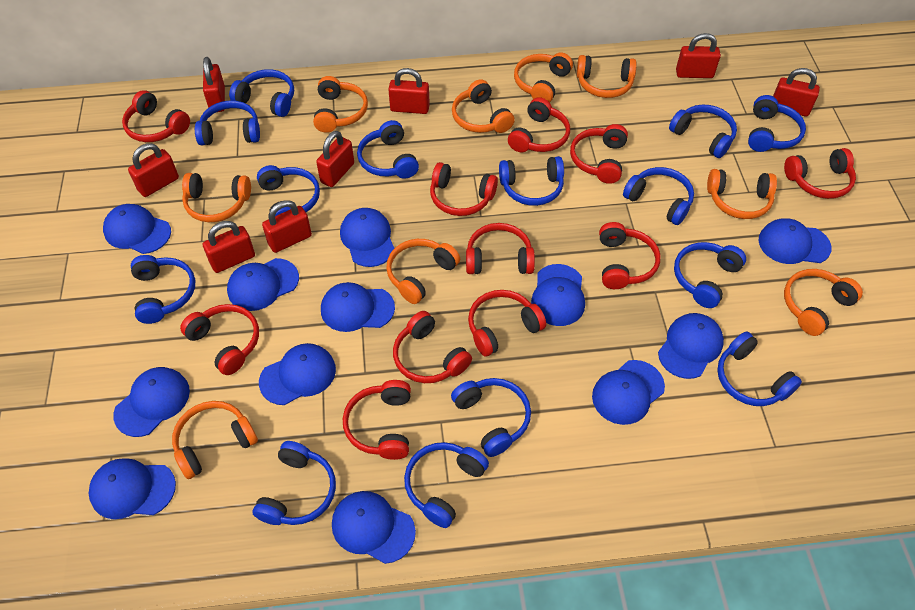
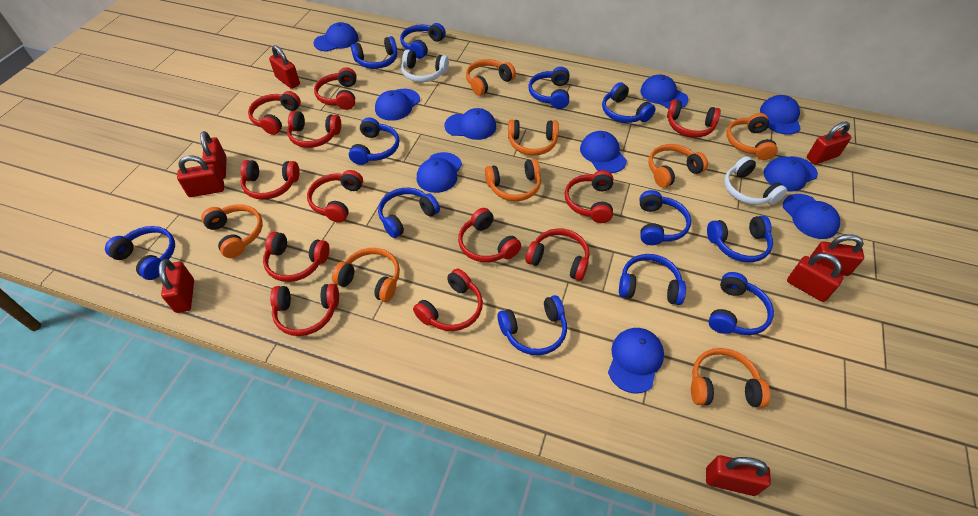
blue cap: [89,458,176,519] [103,204,171,254] [113,367,190,437] [227,258,299,311] [259,343,336,405] [321,282,395,332] [332,491,416,564] [340,208,394,267] [531,264,585,326] [592,360,665,425] [658,313,724,379] [759,218,832,264] = 12 -> [313,22,358,52] [375,89,420,121] [417,152,462,193] [445,108,496,140] [580,131,627,173] [608,328,664,393] [640,75,688,109] [760,95,801,135] [763,156,818,192] [783,194,840,239] = 10
blue headphones: [131,255,195,324] [195,100,260,145] [229,69,294,117] [253,441,336,525] [257,165,320,216] [357,120,419,179] [404,442,489,528] [451,378,531,457] [499,156,564,206] [623,167,694,225] [669,104,737,158] [674,242,746,308] [717,331,802,406] [748,95,806,152] = 14 -> [105,226,175,280] [349,118,399,165] [351,36,397,69] [378,188,440,238] [400,23,446,59] [497,295,567,355] [528,67,569,109] [602,82,656,123] [619,254,686,305] [640,190,691,245] [707,216,773,262] [708,272,774,335] = 12
orange headphones: [172,401,258,479] [182,173,251,222] [313,76,368,133] [386,239,460,304] [452,79,515,133] [514,53,573,103] [577,55,637,98] [707,169,777,219] [784,269,863,336] = 9 -> [201,204,263,258] [332,248,400,302] [466,59,516,96] [485,159,541,201] [508,119,559,155] [649,144,708,188] [691,348,770,407] [726,113,778,160] = 8
red headphones: [122,90,190,142] [180,304,259,375] [343,380,411,460] [393,311,472,383] [430,162,498,216] [466,223,535,274] [468,290,546,357] [508,97,570,152] [570,124,628,184] [599,222,661,289] [784,148,856,199] = 11 -> [240,160,300,200] [248,91,301,135] [263,232,329,282] [270,284,339,336] [287,111,341,148] [307,170,363,223] [314,67,357,110] [413,269,483,331] [458,208,521,262] [526,229,590,281] [565,170,613,223] [667,100,721,137] = 12
white headphones: none = 0 -> [401,49,449,82] [724,156,787,205] = 2

